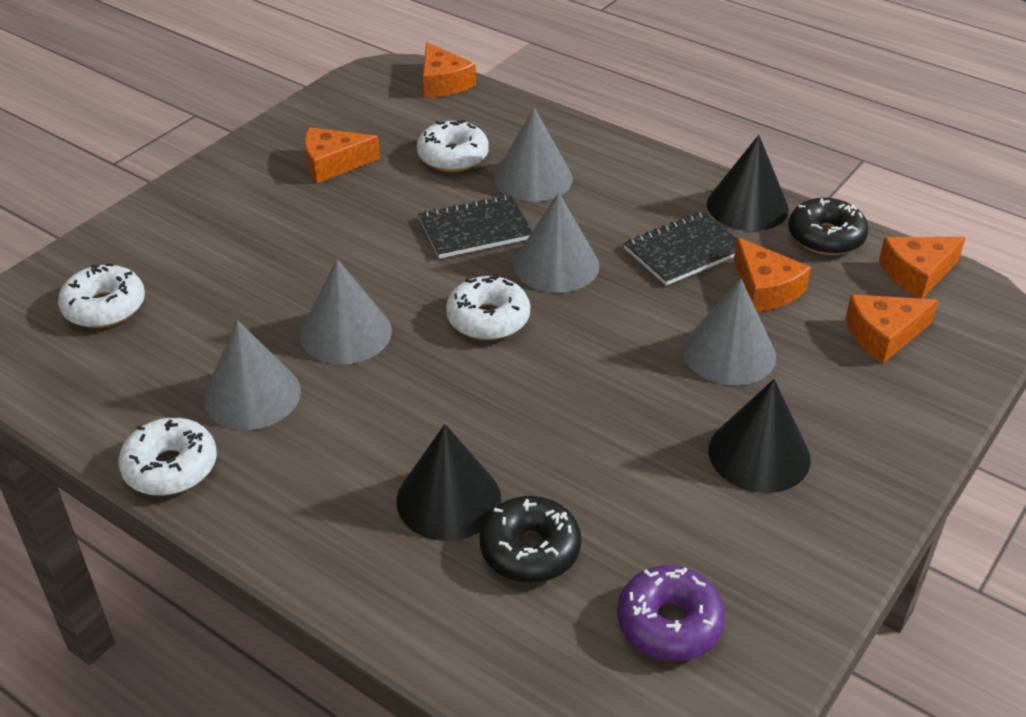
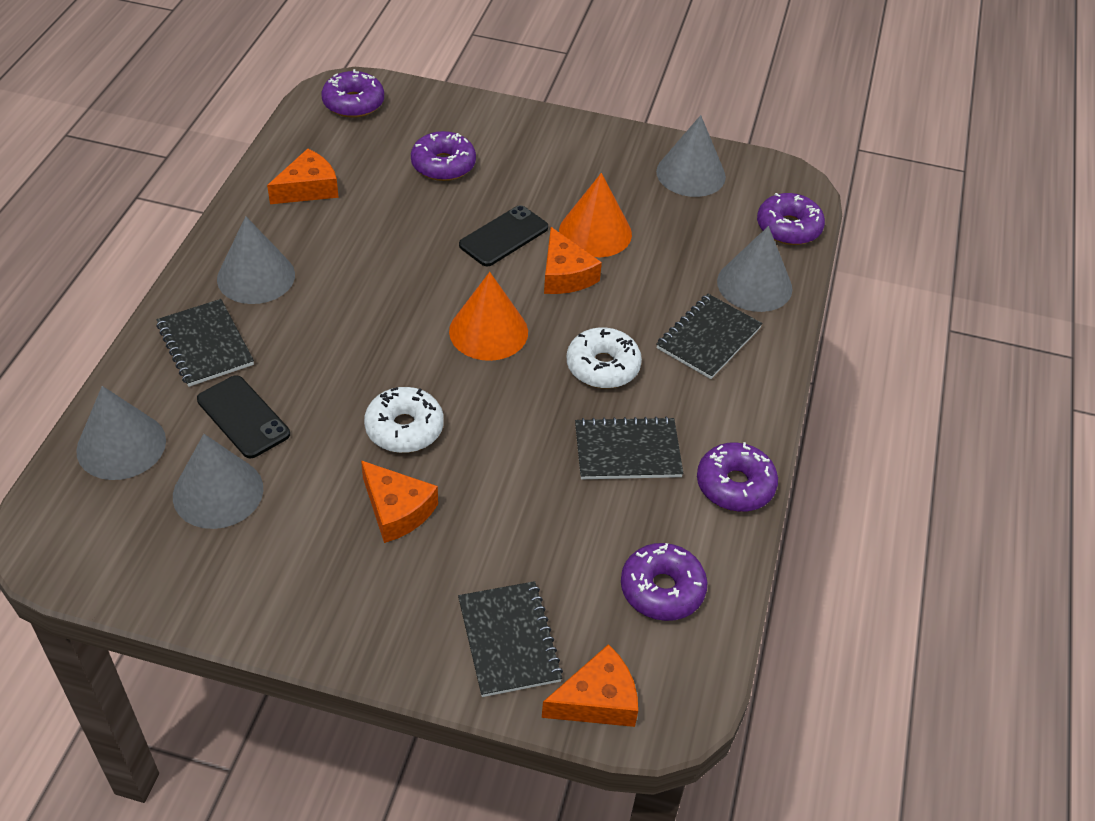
black cone: [396,424,501,541] [707,135,789,231] [708,379,811,493] = 3 -> none = 0
black donut: [480,496,581,583] [788,198,868,255] = 2 -> none = 0
black notebook: [418,194,533,259] [623,211,737,286] = 2 -> [156,299,254,387] [458,581,563,697] [575,416,683,479] [656,294,763,379] = 4
black phone: none = 0 -> [197,375,290,458] [459,205,548,266] = 2
orange cheese: [304,127,380,183] [423,42,476,98] [734,237,811,312] [845,295,938,363] [879,237,966,299] = 5 -> [267,149,339,204] [361,460,438,543] [542,644,638,727] [544,227,602,294] = 4
orange cone: none = 0 -> [449,272,528,361] [559,173,632,257] = 2
purple donut: [617,566,726,661] = 1 -> [322,69,384,118] [411,131,476,181] [621,543,708,621] [697,442,778,512] [757,193,825,245] = 5
white donut: [58,264,145,328] [118,418,217,496] [417,120,489,172] [446,275,530,340] = 4 -> [364,387,444,453] [567,327,642,389] = 2

